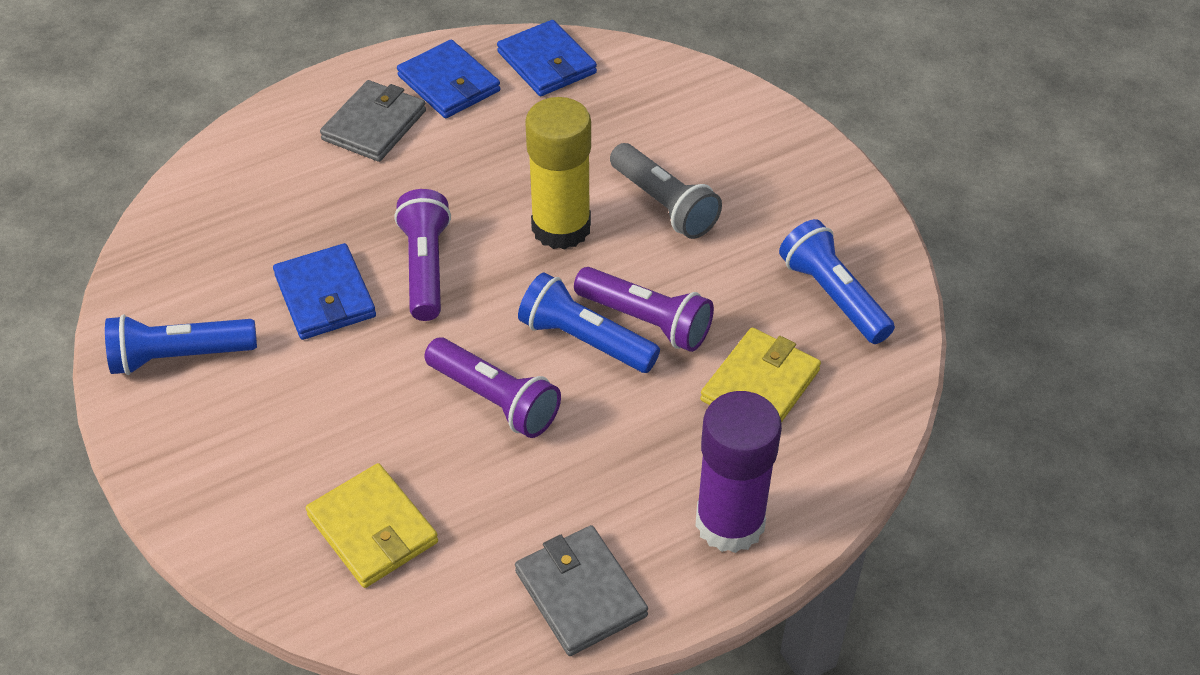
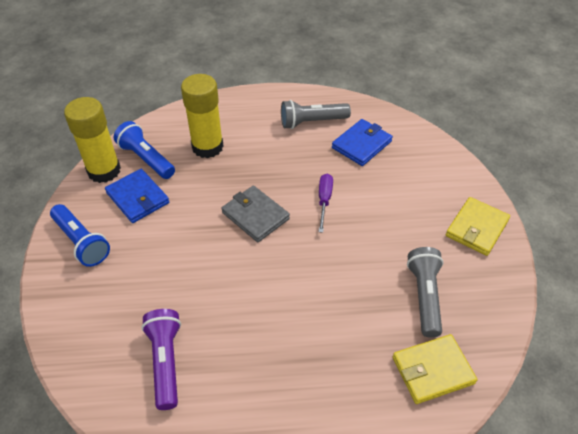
blue flashlight: [105,315,257,375] [518,273,660,373] [779,219,895,344] = 3 -> [50,204,110,267] [114,121,175,179] = 2
blue wallet: [273,243,376,340] [397,40,500,118] [497,20,597,96] = 3 -> [105,169,169,223] [332,119,393,166] = 2
grey flashlight: [610,143,722,239] = 1 -> [281,100,351,129] [407,247,444,338] = 2
grey wallet: [320,80,426,162] [515,525,648,656] = 2 -> [221,186,290,242] = 1
purple flashlight: [394,189,451,321] [424,337,561,438] [574,267,714,352] = 3 -> [141,309,181,410] = 1
purple glue stick: [695,391,782,553] = 1 -> none = 0
purple screwdriver: none = 0 -> [319,174,333,233] = 1
yellow glue stick: [525,97,591,250] = 1 -> [64,97,121,183] [181,74,224,158] = 2

